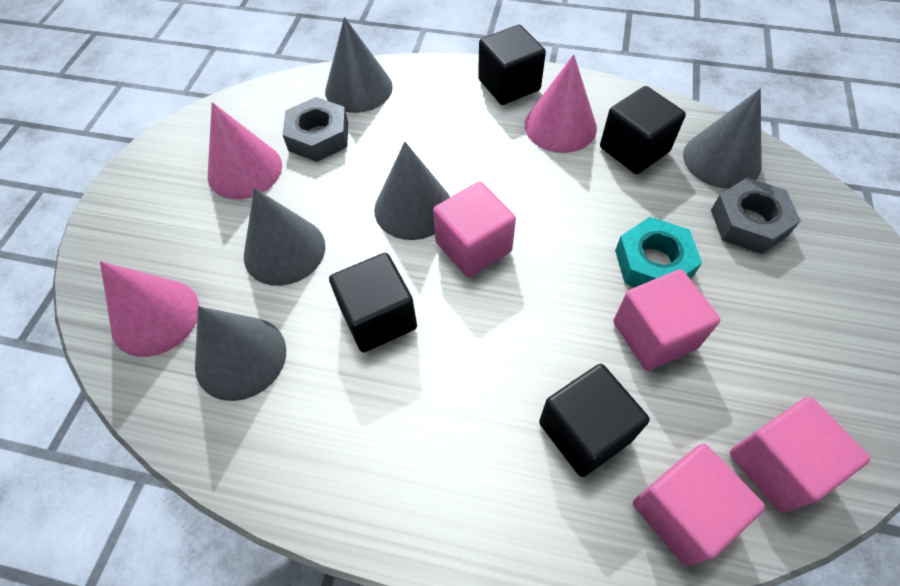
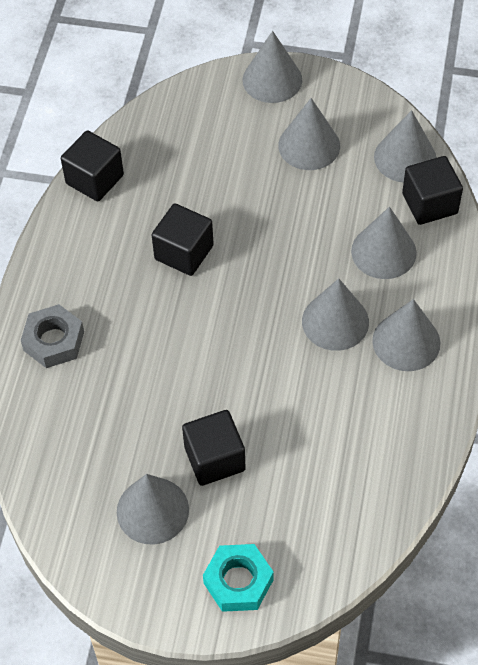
grey cone: [195,306,286,401] [244,188,325,286] [325,17,393,113] [374,141,450,240] [683,89,762,189] = 5 -> [117,474,189,544] [243,31,302,103] [278,98,340,170] [302,279,369,351] [351,207,417,279] [372,299,441,371] [374,110,436,183] = 7
grey nut: [282,97,348,162] [711,178,801,254] = 2 -> [21,304,84,368] = 1
pink cone: [100,261,200,357] [208,102,282,199] [524,54,597,153] = 3 -> none = 0
pink cube: [433,182,516,278] [613,269,720,371] [633,444,765,566] [730,397,870,513] = 4 -> none = 0

